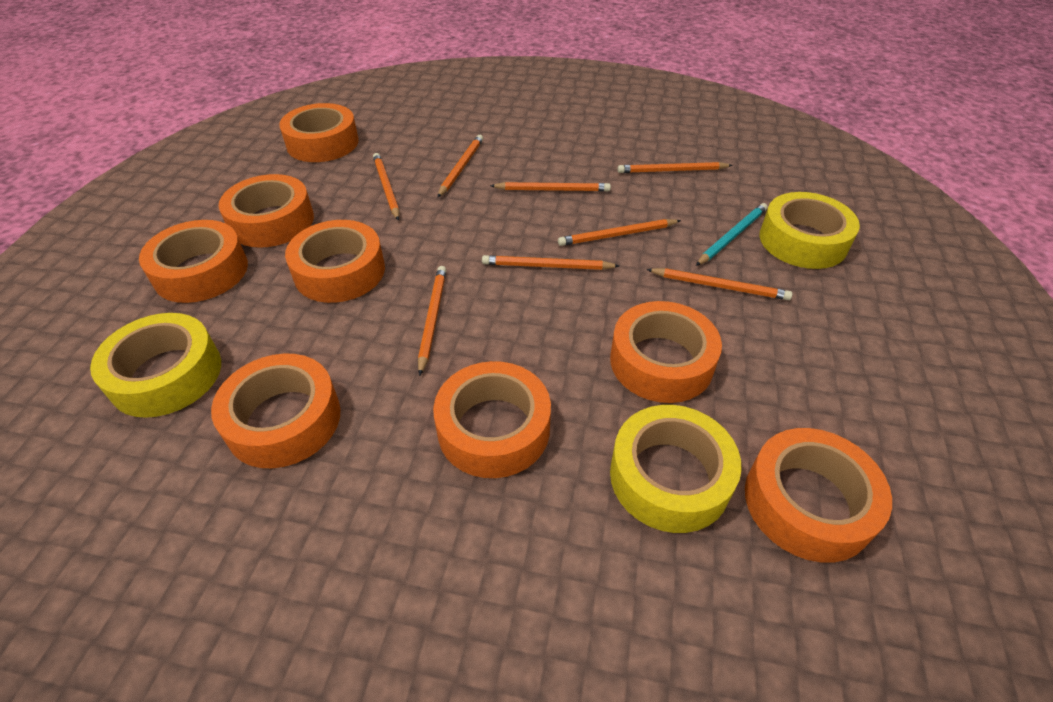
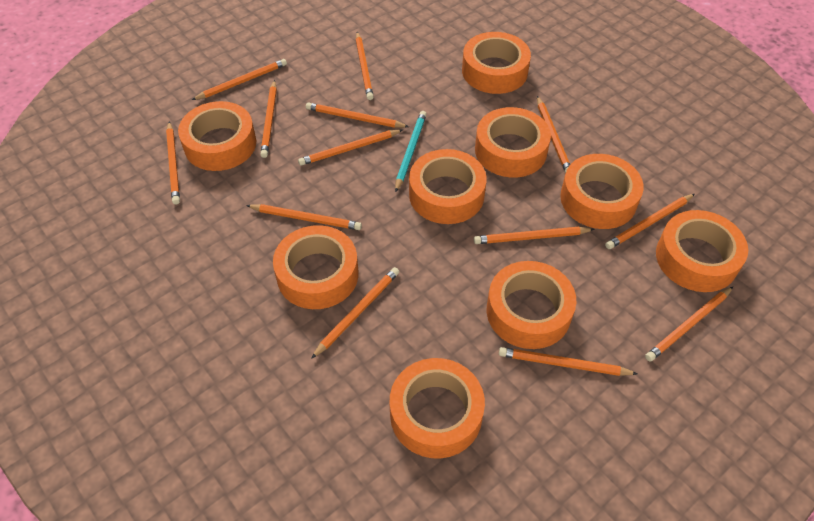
orange pencil: [373,153,399,221] [418,266,446,376] [437,135,483,198] [482,255,619,270] [490,182,611,192] [558,219,681,246] [618,162,733,173] [646,268,792,300] = 8 -> [166,122,180,204] [192,59,287,100] [246,204,362,230] [260,80,277,158] [298,129,402,166] [306,102,409,128] [311,267,399,359] [356,32,374,100] [474,227,595,244] [499,347,637,376] [537,96,570,173] [605,194,695,249] [645,287,733,362] = 13
orange tape: [139,220,248,303] [211,353,341,468] [219,174,314,248] [279,103,359,162] [285,220,385,303] [433,361,551,478] [610,301,722,403] [745,428,892,563] = 8 -> [178,101,256,171] [273,225,358,309] [390,358,485,458] [409,149,487,224] [462,32,531,94] [475,107,551,178] [487,261,577,349] [560,154,644,229] [656,210,748,292] = 9
yellow tape: [90,313,221,418] [610,405,742,533] [760,192,860,269] = 3 -> none = 0

